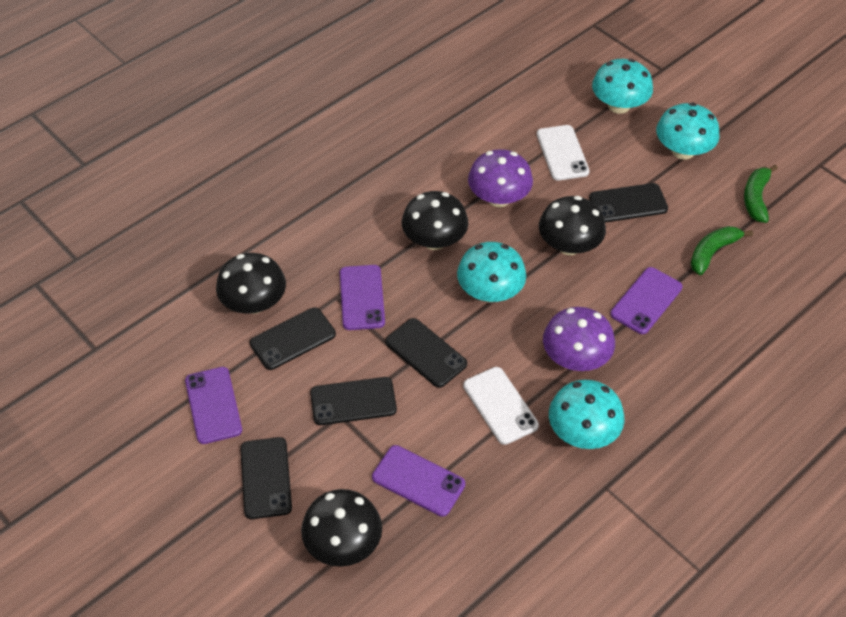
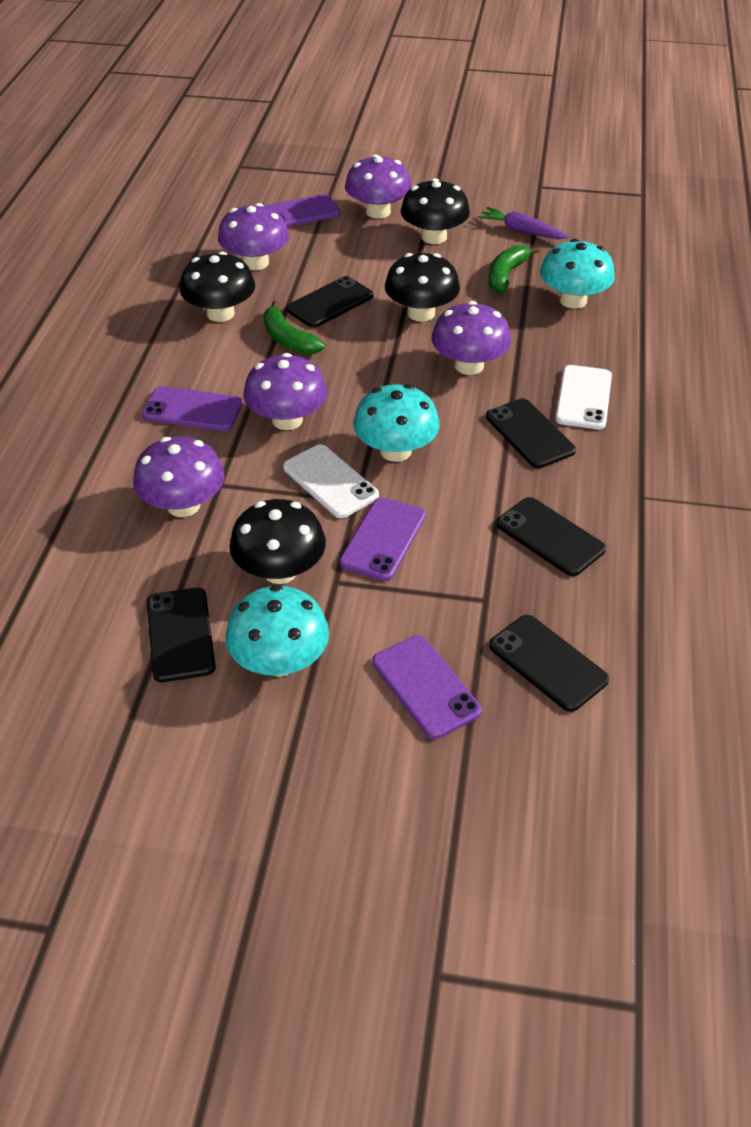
purple carrot: none = 0 -> [478,207,569,239] = 1
purple mushroom: [468,149,533,207] [543,307,615,371] = 2 -> [133,436,225,517] [218,203,289,270] [243,353,327,430] [345,154,412,219] [431,301,511,375] = 5
turquoise mushroom: [457,242,526,302] [549,380,624,449] [592,59,653,114] [656,102,720,160] = 4 -> [225,585,329,677] [353,384,440,462] [540,239,615,309] = 3

